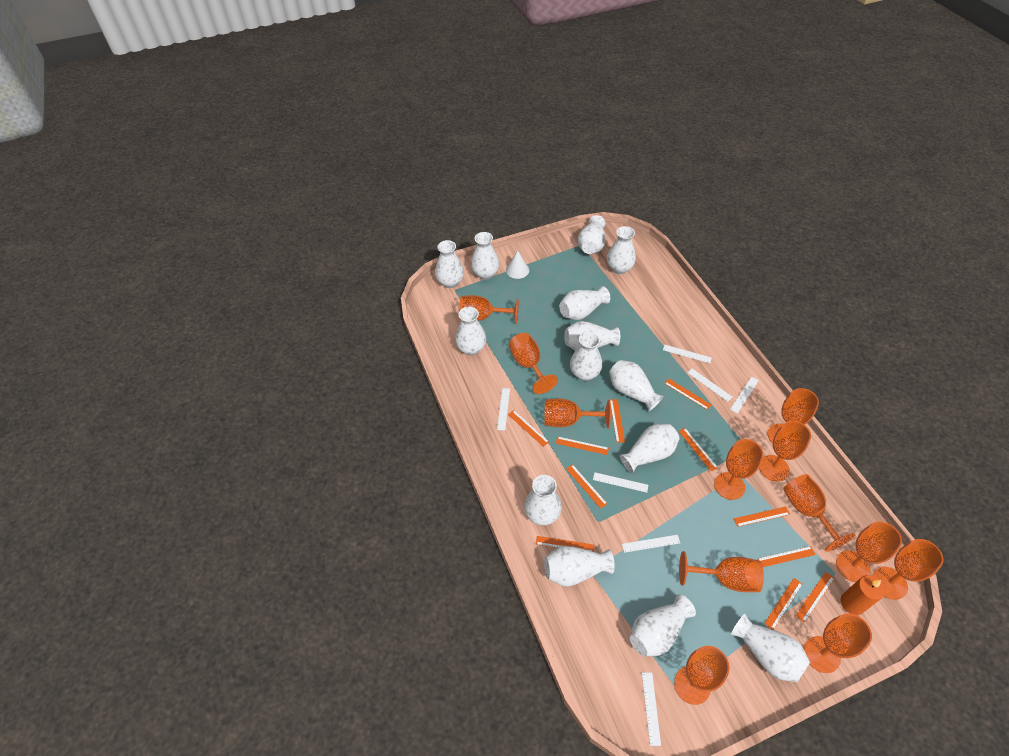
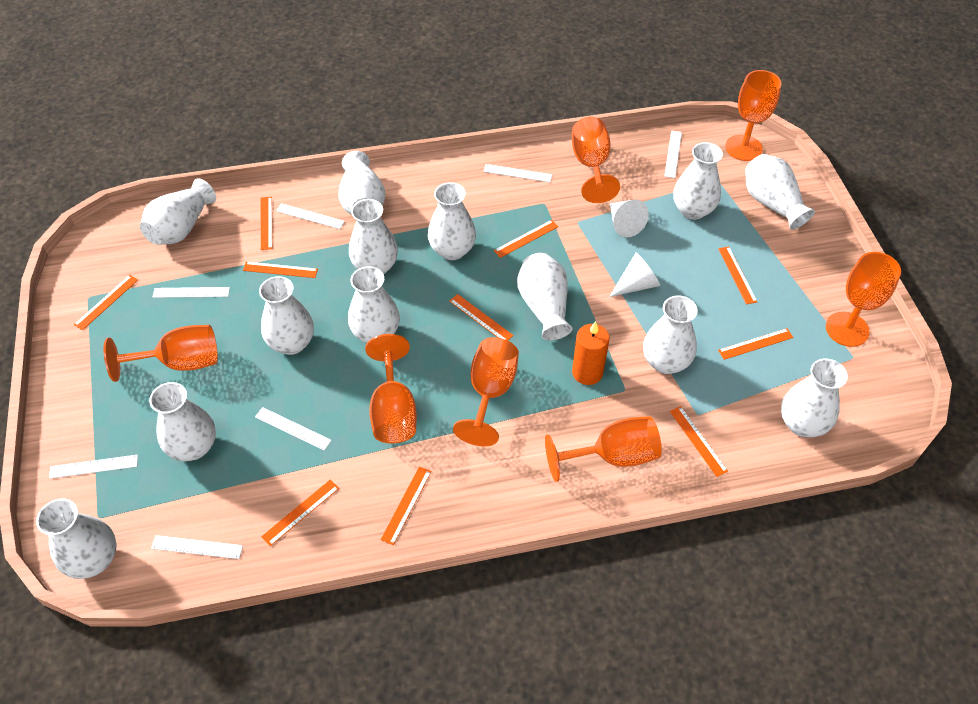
orange goblet: [459,295,519,324] [509,333,558,394] [544,398,611,429] [674,646,729,705] [679,551,764,592] [714,439,763,500] [759,421,811,482] [768,388,819,444] [783,474,855,552] [804,613,872,673] [836,522,902,582] [873,539,943,600] = 12 -> [104,325,218,382] [365,334,417,443] [453,337,519,447] [545,416,662,482] [572,117,620,203] [725,70,781,161] [826,252,901,347] = 7
orange ruler: [508,410,549,447] [536,536,594,552] [556,436,609,455] [566,464,607,509] [610,399,625,443] [664,379,712,410] [678,428,718,471] [734,507,790,527] [757,546,815,567] [764,578,802,630] [796,572,834,623] = 11 -> [74,275,138,330] [243,261,318,278] [260,197,272,250] [261,479,339,546] [381,466,432,545] [449,294,514,341] [494,220,559,258] [670,406,728,477] [718,246,757,304] [718,328,794,360] = 10
white cone: [506,250,529,279] = 1 -> [609,252,660,297] [610,200,649,237] = 2
white vase: [435,240,464,288] [455,307,486,355] [471,232,499,280] [524,475,562,525] [544,546,615,587] [559,286,610,320] [564,321,620,351] [570,332,602,381] [578,215,606,254] [607,226,636,274] [609,360,663,411] [619,424,680,473] [630,594,696,656] [731,614,810,682] = 14 -> [36,498,117,579] [140,178,216,245] [149,382,216,461] [259,276,314,355] [338,151,385,215] [348,266,400,343] [349,199,398,274] [428,182,476,260] [517,253,573,340] [643,295,698,374] [673,142,723,220] [745,154,815,230] [781,359,848,437] = 13

